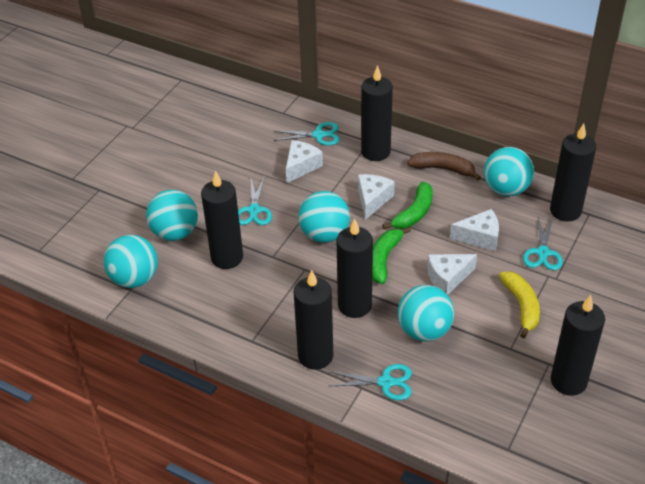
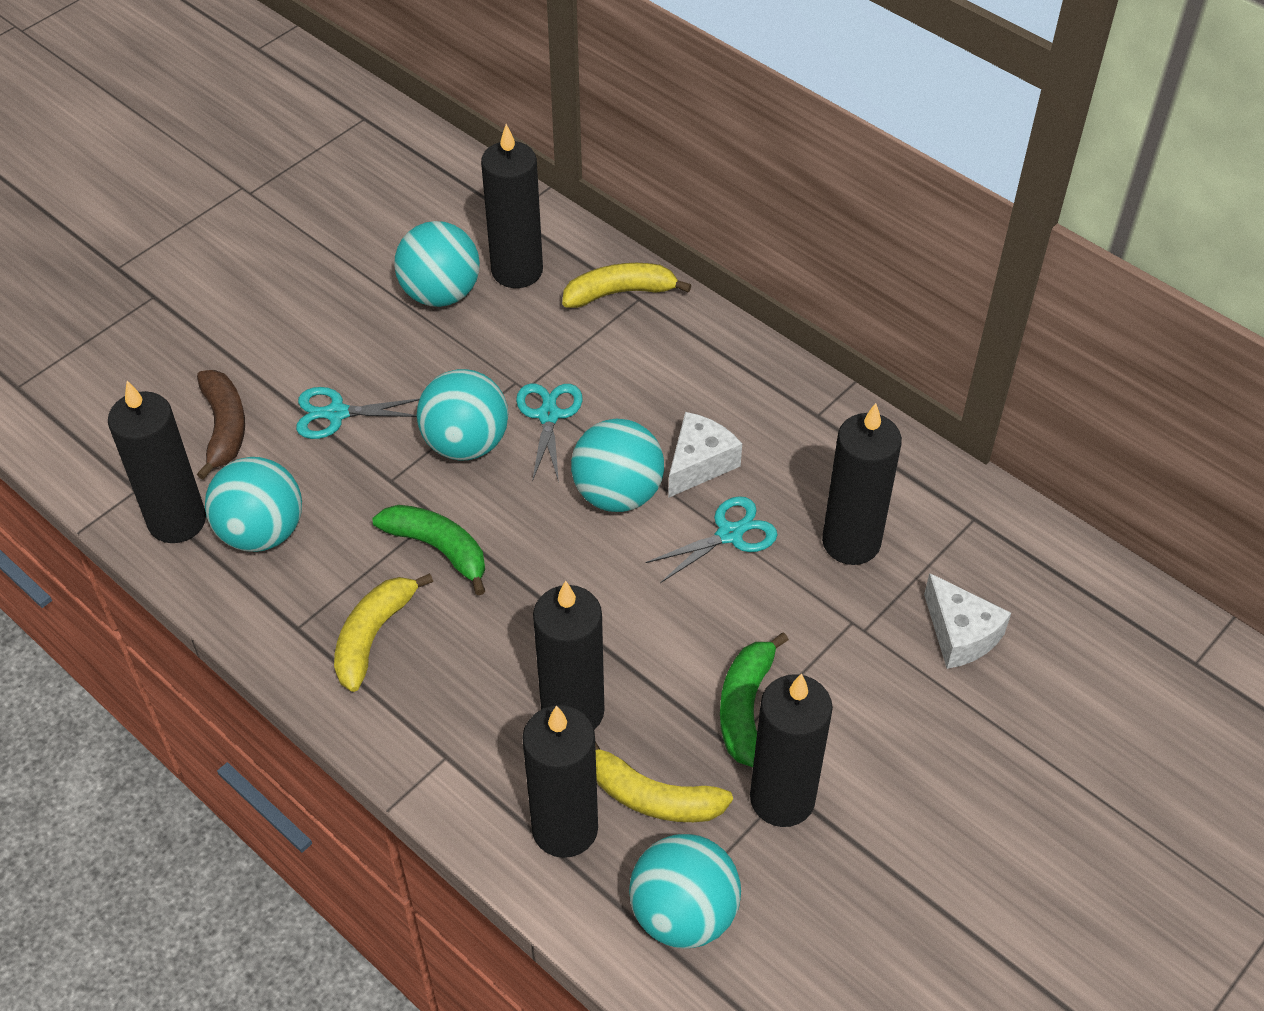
turquoise scissors: [238,176,272,225] [274,122,339,146] [330,364,412,400] [523,217,563,270] = 4 -> [296,387,420,439] [516,384,583,483] [645,496,777,583] = 3
white cheese: [286,140,323,183] [358,174,394,220] [427,254,477,295] [450,209,499,251] = 4 -> [668,412,742,498] [924,573,1011,669] = 2
yellow banana: [499,271,540,338] = 1 -> [334,573,433,692] [562,263,691,308] [595,741,733,822] = 3

